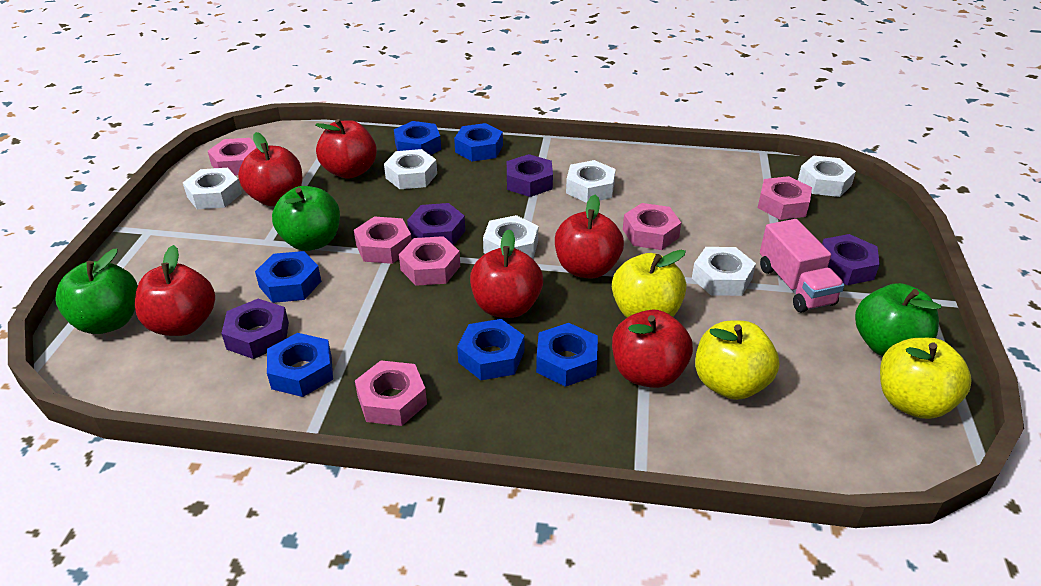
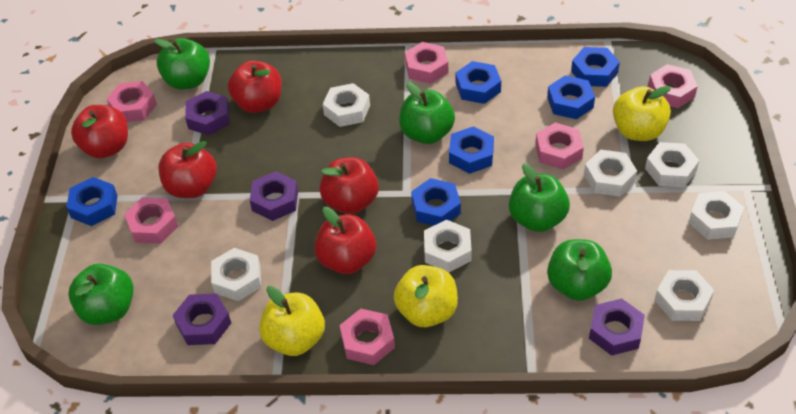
green apple: [55,249,138,334] [272,186,340,251] [855,283,941,356] = 3 -> [68,264,134,325] [154,38,210,90] [399,82,455,144] [509,163,570,232] [547,239,612,301] = 5
pink truck: [760,219,845,313] = 1 -> none = 0
red apple: [135,245,215,336] [238,132,302,206] [315,119,377,179] [470,229,543,318] [555,195,624,278] [612,310,693,388] = 6 -> [71,105,128,158] [159,141,217,198] [228,60,282,113] [315,207,376,274] [320,157,379,214] = 5
white nut: [183,168,242,209] [384,149,437,189] [483,215,538,259] [566,160,616,203] [692,247,756,296] [798,156,856,197] = 6 -> [211,248,261,301] [323,83,370,127] [424,220,472,273] [584,150,637,196] [645,142,699,187] [655,270,714,321] [689,191,744,240] = 7

